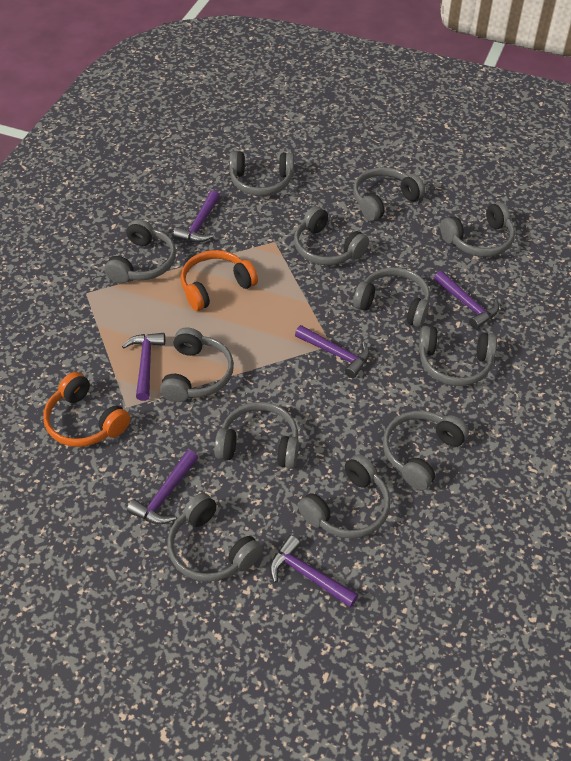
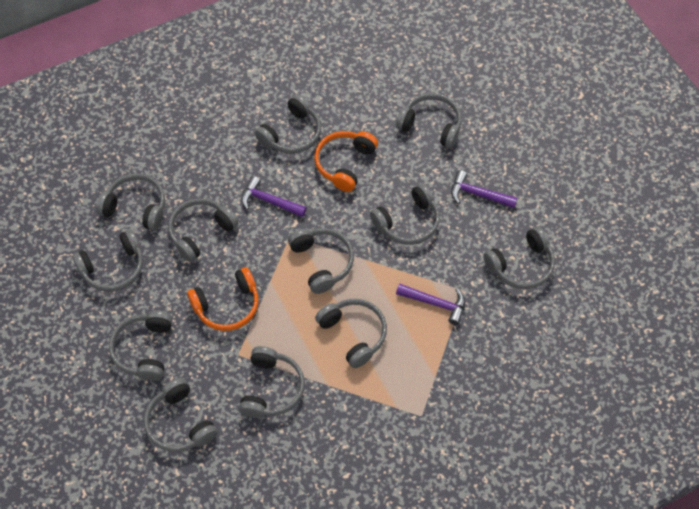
purple hammer: [122,333,165,401] [127,450,199,524] [173,190,220,242] [270,535,358,608] [295,325,370,378] [434,271,499,329] = 6 -> [242,176,307,217] [396,283,465,325] [451,170,518,208] = 3

